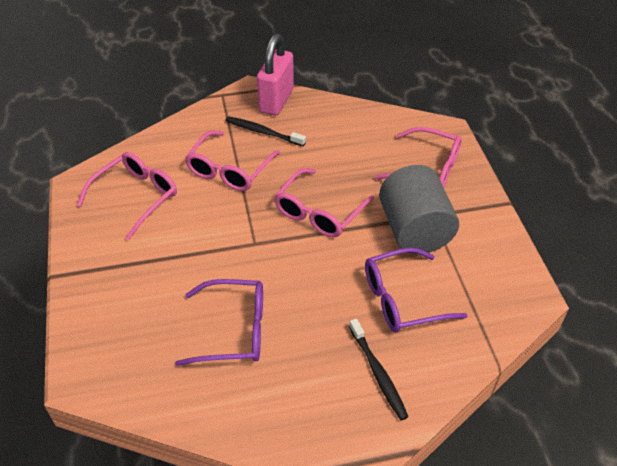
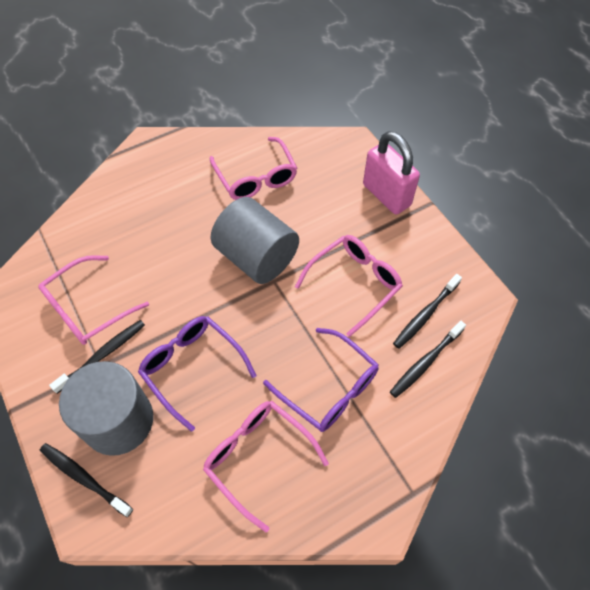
black toothbrush: [225,116,306,146] [349,318,409,420] = 2 -> [40,443,133,517] [49,320,145,394] [390,321,466,398] [393,274,462,349] = 4
grey cylinder: [379,165,459,254] = 1 -> [59,361,153,456] [211,197,299,284] = 2

